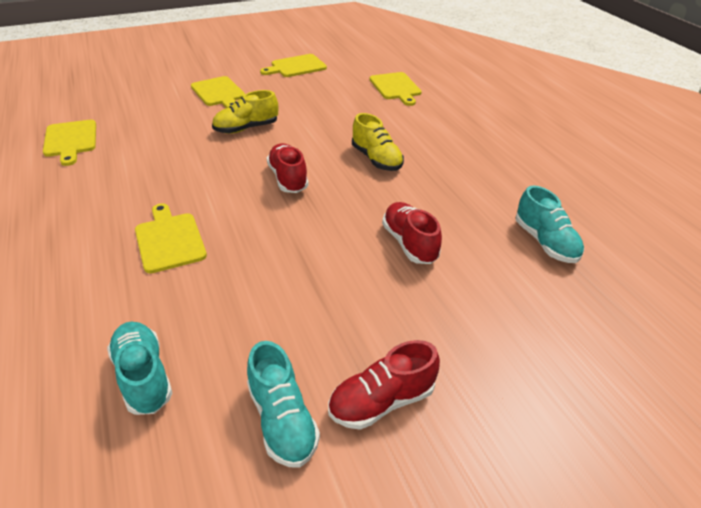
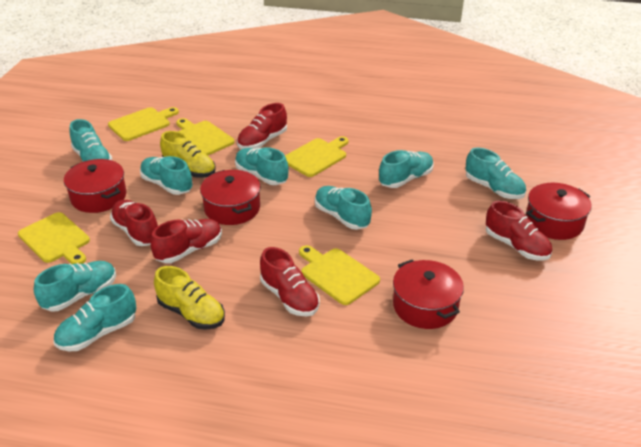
red pot: none = 0 -> [64,159,126,213] [200,170,261,225] [393,259,464,329] [526,183,592,240] = 4
red shoe: [267,143,309,193] [328,340,440,430] [382,202,442,264] = 3 -> [110,200,158,246] [150,219,222,263] [237,103,287,149] [260,247,320,317] [486,201,552,261] = 5
turquoise shoe: [107,321,173,415] [247,341,320,467] [516,186,584,263] = 3 -> [34,261,116,312] [54,284,136,351] [70,119,112,162] [140,156,193,195] [235,147,289,185] [315,186,372,230] [379,150,433,188] [466,147,526,199] = 8

